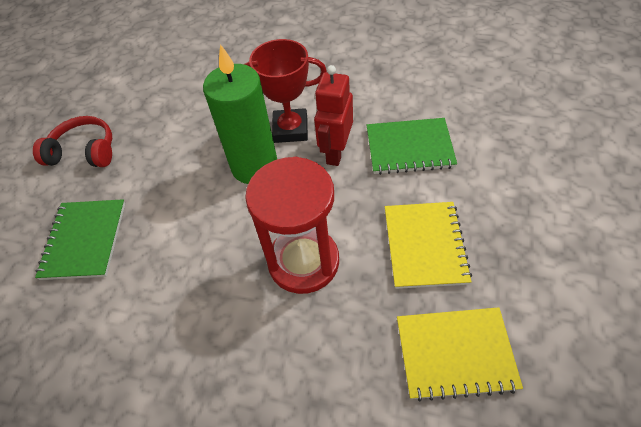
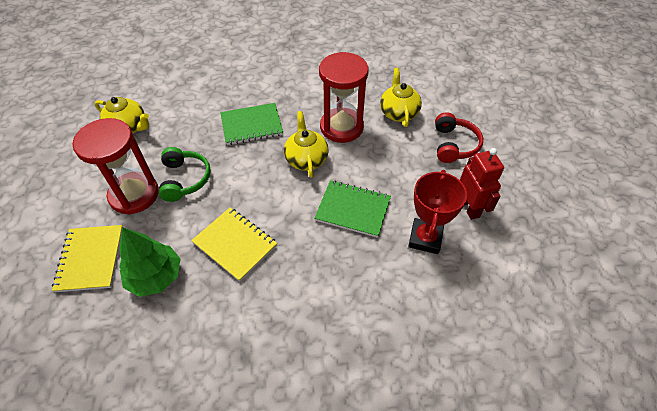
green candle: [203,44,277,184] = 1 -> none = 0
green headphones: none = 0 -> [159,147,211,202] = 1
green tree: none = 0 -> [119,227,180,297] = 1
red hourglass: [245,156,339,294] = 1 -> [72,118,159,215] [319,52,369,143] = 2
yellow teapot: none = 0 -> [95,97,149,133] [284,111,329,178] [380,68,422,127] = 3

